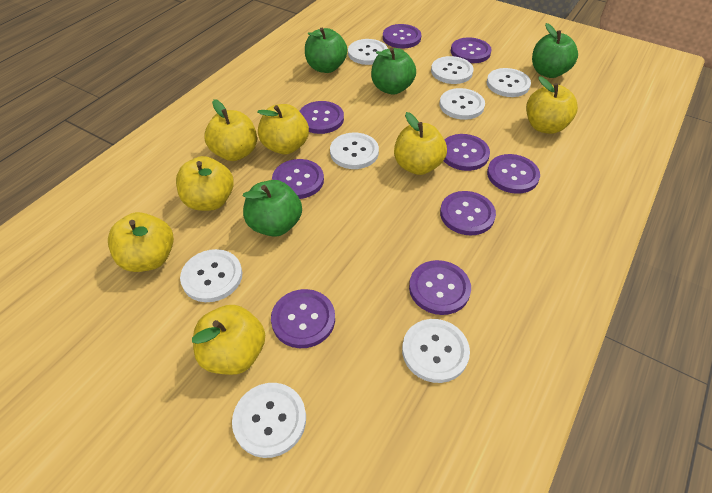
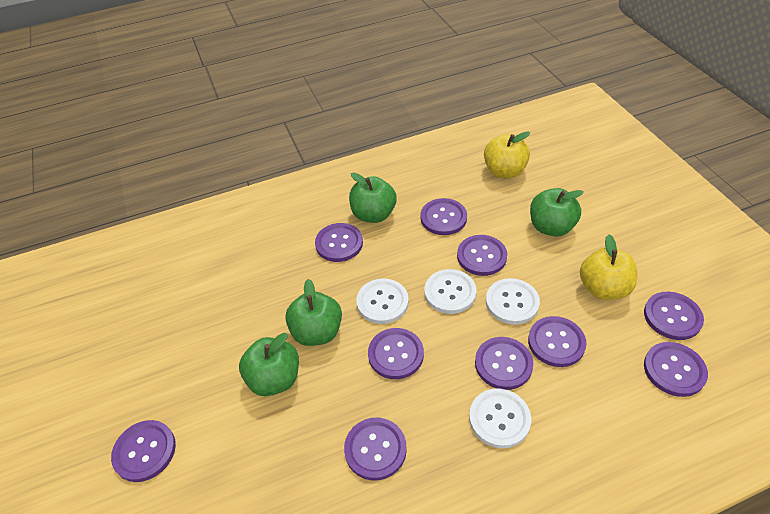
purple button: [271,289,335,348] [272,159,324,199] [299,101,344,134] [383,24,421,48] [409,260,471,315] [440,191,496,235] [444,134,490,171] [451,37,492,63] [487,154,540,194] = 9 -> [111,420,176,482] [315,223,363,262] [344,417,407,481] [368,328,424,379] [420,198,467,235] [457,235,507,276] [475,337,533,390] [528,316,586,367] [644,292,704,340] [644,342,708,397] = 10
white button: [180,249,242,302] [232,383,306,458] [330,132,379,169] [348,39,388,65] [402,319,470,383] [431,56,474,84] [439,88,485,120] [486,68,531,97] = 8 -> [356,278,409,324] [424,269,476,314] [469,388,531,448] [486,278,540,325] = 4
yellow apple: [108,212,174,272] [176,156,234,211] [192,305,265,375] [204,99,257,161] [257,104,309,154] [394,112,447,175] [526,76,578,134] = 7 -> [484,131,530,178] [580,234,637,300] = 2

